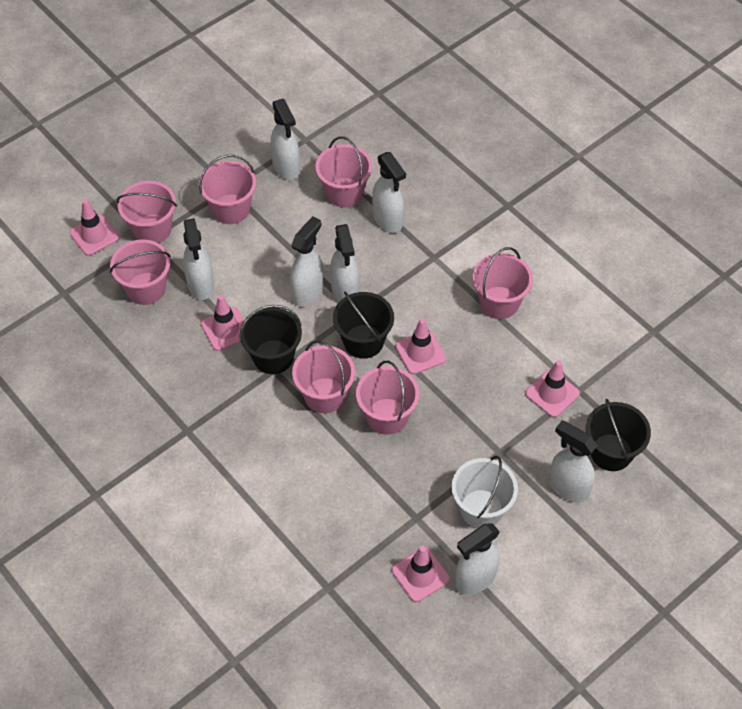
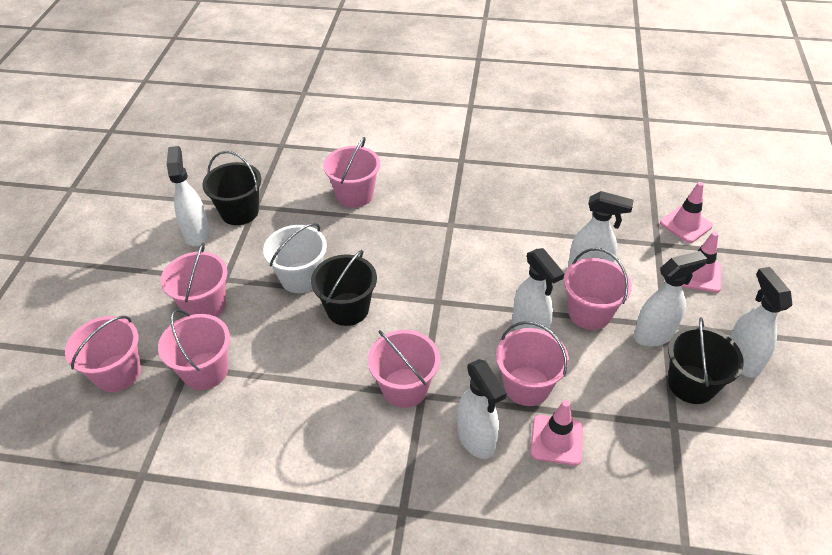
pink traffic cone: [69,199,119,256] [201,295,244,351] [392,546,450,602] [395,319,446,374] [525,360,580,417] = 5 -> [530,400,583,466] [660,182,713,243] [682,231,721,293] = 3
white spray bottle: [183,218,214,300] [271,99,300,180] [290,216,323,306] [330,224,359,302] [372,152,406,233] [455,523,500,595] [549,420,597,503] = 7 -> [167,146,210,247] [458,359,507,459] [513,248,564,331] [568,191,633,267] [633,251,707,346] [730,267,792,378] = 6

